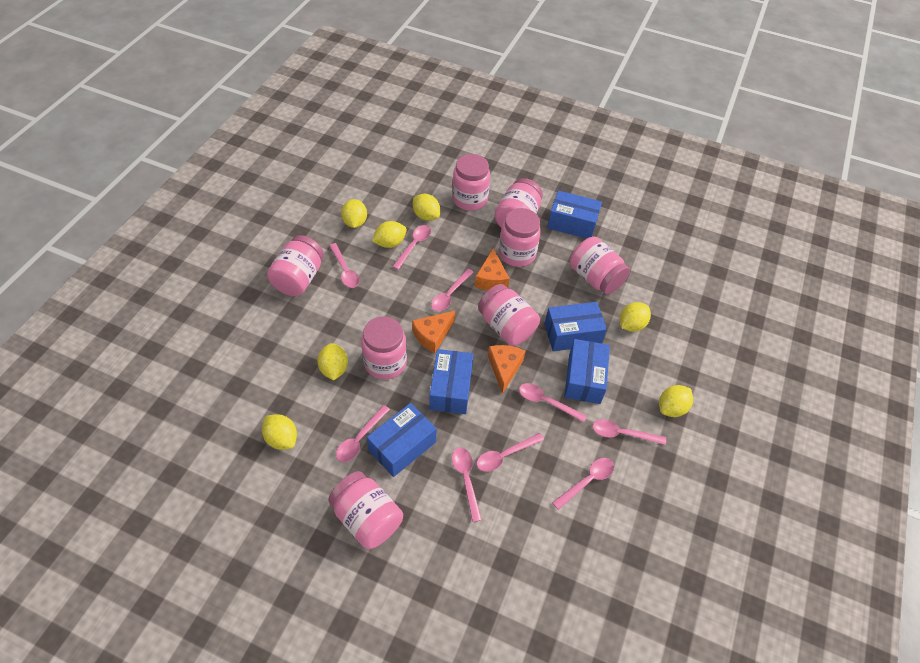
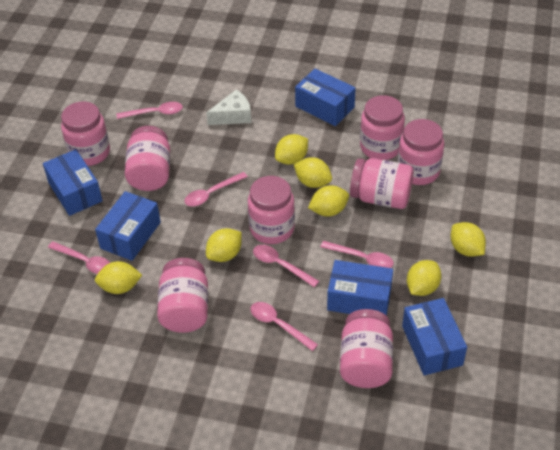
orange cheese: [412,311,455,353] [475,248,510,290] [488,345,525,394] = 3 -> none = 0
pink spoon: [329,243,360,288] [336,405,390,462] [392,225,431,270] [431,269,474,311] [452,448,482,522] [476,433,544,472] [519,383,587,422] [552,458,614,510] [593,419,666,445] = 9 -> [48,241,110,274] [116,102,183,119] [184,172,248,206] [250,302,318,351] [253,245,319,287] [320,241,394,268] = 6
white cheese: none = 0 -> [206,90,252,125] = 1

